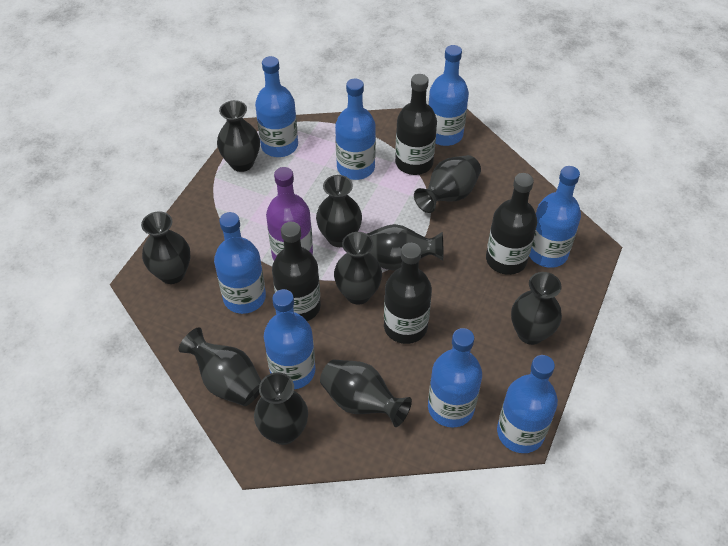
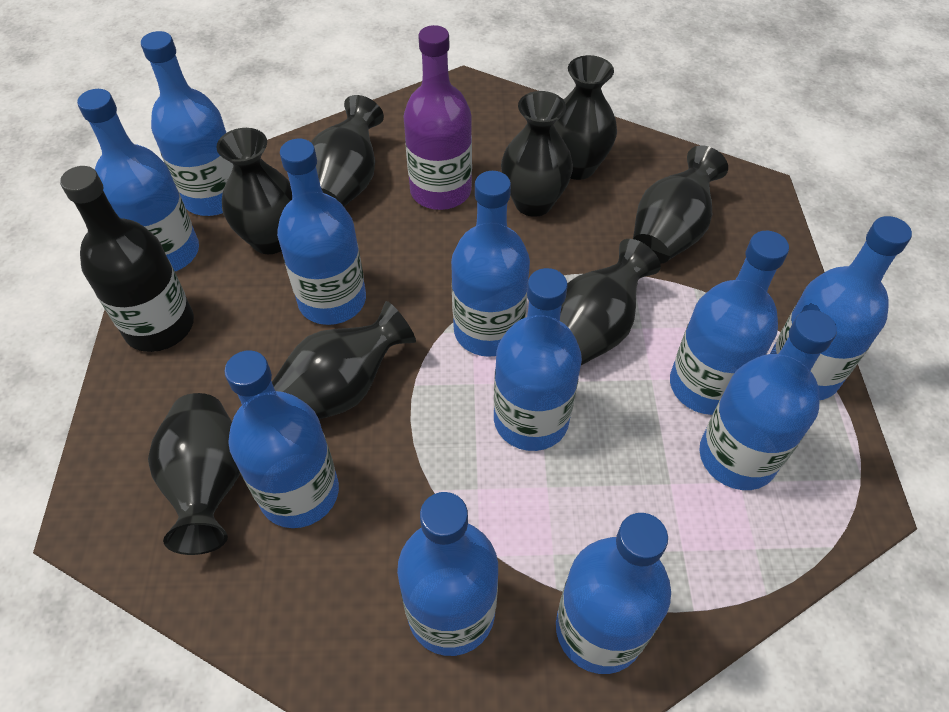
black bottle: [272,222,321,321] [384,243,432,344] [395,74,437,175] [486,173,537,275] = 4 -> [60,166,194,352] = 1
black vase: [141,211,191,284] [178,327,261,406] [217,100,260,172] [254,372,308,445] [316,175,362,247] [320,360,412,427] [334,232,382,304] [367,224,443,271] [414,155,481,213] [511,272,562,345] = 10 -> [148,393,240,555] [216,128,292,254] [272,301,416,419] [311,95,384,207] [501,91,573,217] [554,55,617,180] [560,239,661,365] [633,145,728,264] = 8
blue bottle: [214,212,266,314] [255,56,298,157] [264,289,315,389] [335,79,376,180] [428,45,469,146] [428,328,482,428] [497,355,558,453] [529,166,581,268] = 8 -> [77,89,199,271] [141,31,233,216] [224,350,339,528] [277,139,366,325] [397,492,498,656] [451,171,530,357] [494,268,582,451] [556,513,671,674] [670,231,789,415] [699,310,837,490] [770,216,912,400] = 11

